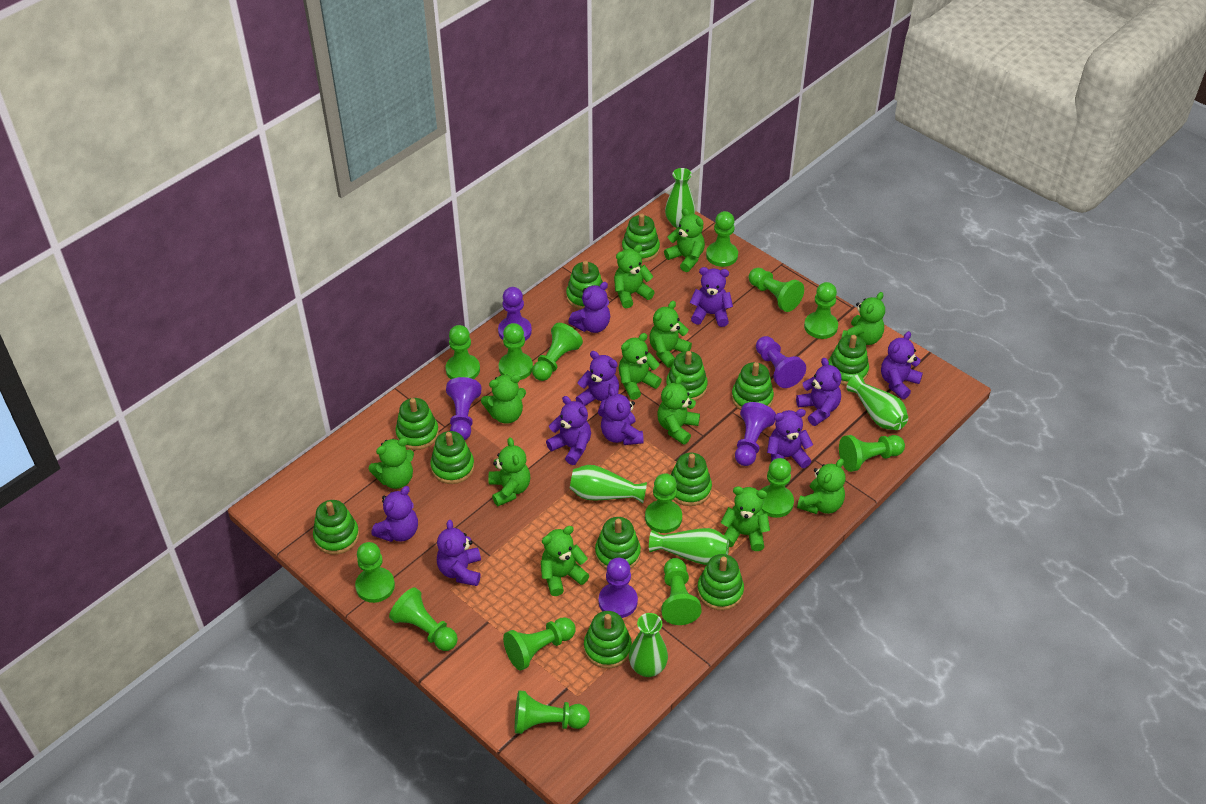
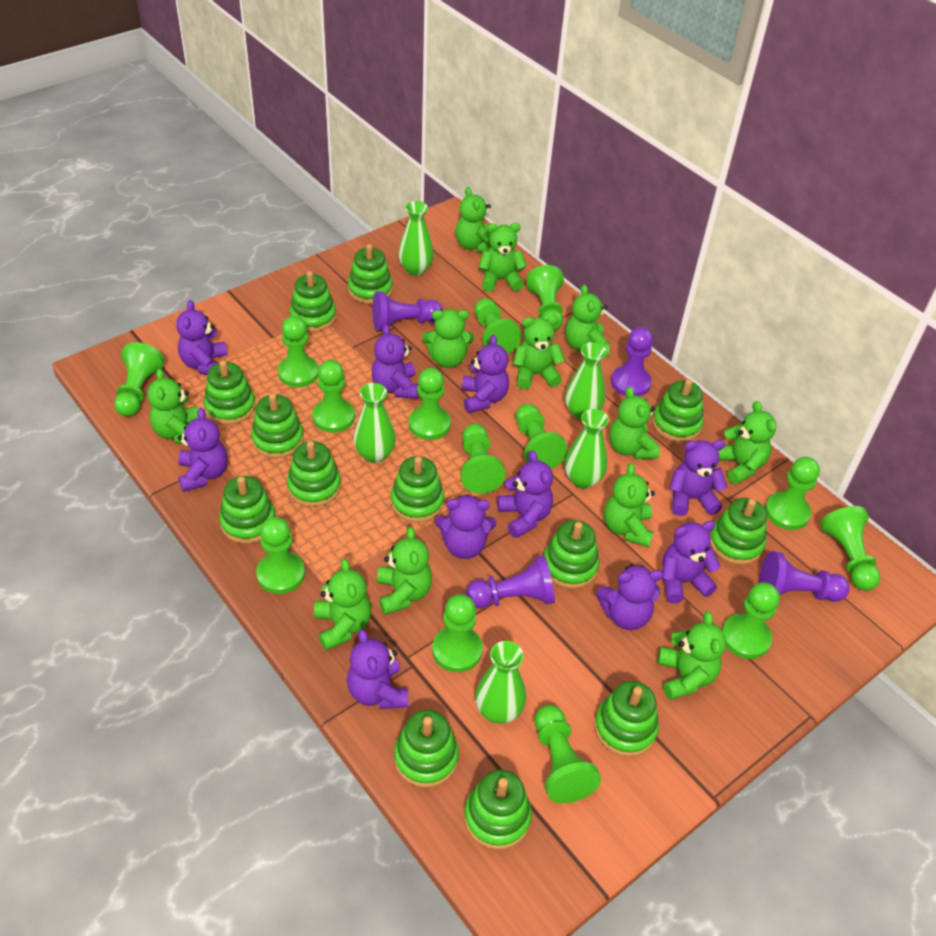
green stacking toy: [313,500,359,555] [395,398,439,450] [430,431,474,484] [566,261,603,310] [584,611,632,668] [595,517,641,569] [622,214,660,262] [666,351,708,401] [671,453,712,506] [697,554,744,610] [731,362,774,410] [828,335,869,385] = 12 -> [204,360,256,425] [219,476,276,544] [251,393,304,458] [287,441,341,507] [289,271,336,332] [348,244,393,304] [391,456,444,522] [394,710,459,788] [464,770,532,850] [544,520,599,589] [594,681,659,757] [652,379,704,442] [710,498,767,565] = 13
purple pawn: [446,377,481,440] [498,287,532,341] [599,558,638,618] [735,402,776,466] [756,336,806,388] = 5 -> [372,292,443,331] [466,555,555,608] [611,327,653,396] [759,551,850,602] = 4

